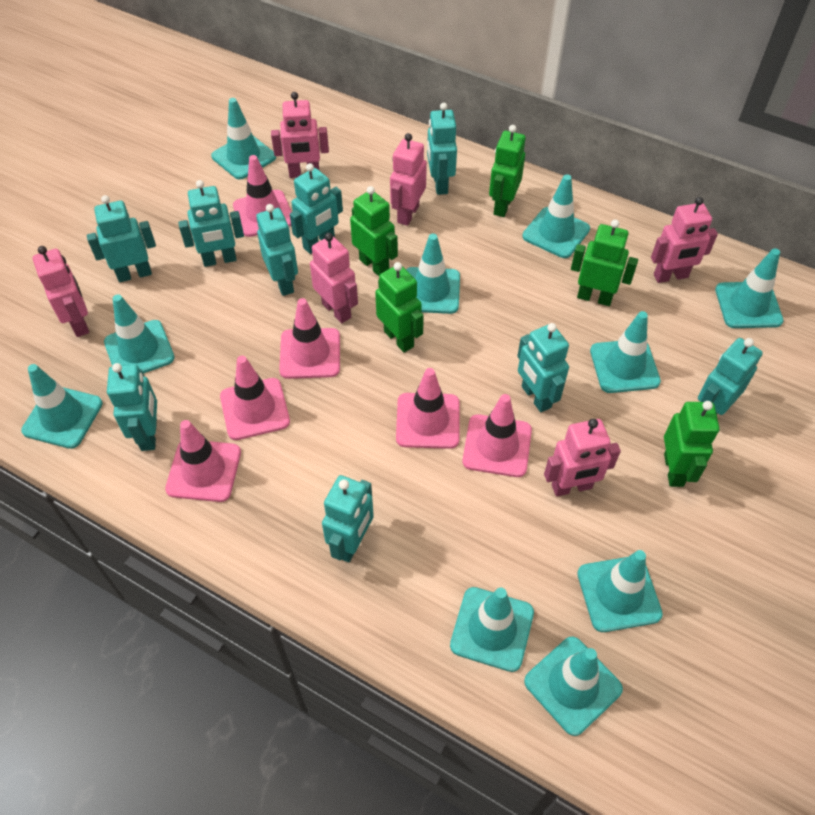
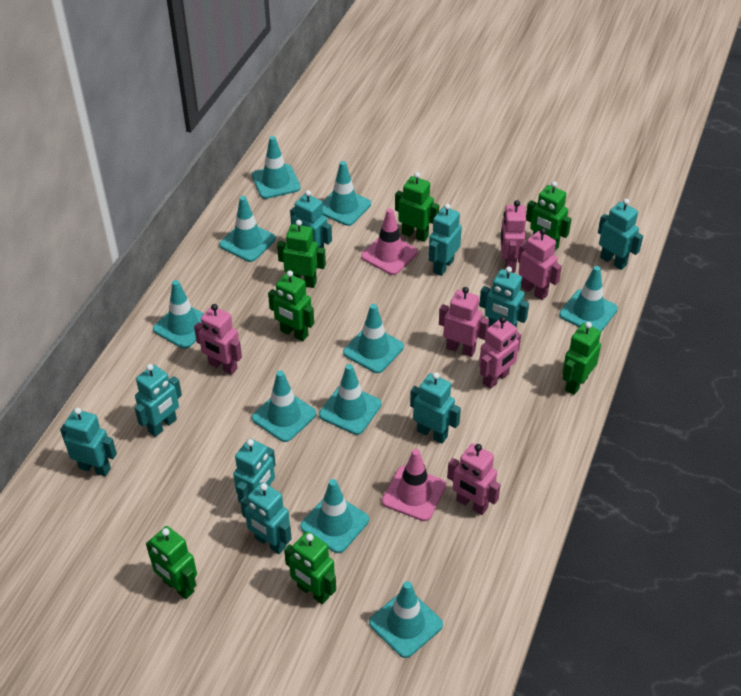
green robot: [350,186,398,276] [375,262,424,353] [489,125,526,217] [571,219,638,306] [664,401,719,487] = 5 -> [146,526,197,599] [268,270,314,341] [277,220,326,288] [284,531,336,604] [395,172,439,242] [526,181,571,251] [562,322,601,395] = 7
pink traffic cone: [165,420,241,502] [220,356,290,440] [233,155,291,237] [279,298,340,379] [396,368,459,449] [462,394,532,477] = 6 -> [361,208,418,275] [382,449,446,521] = 2

